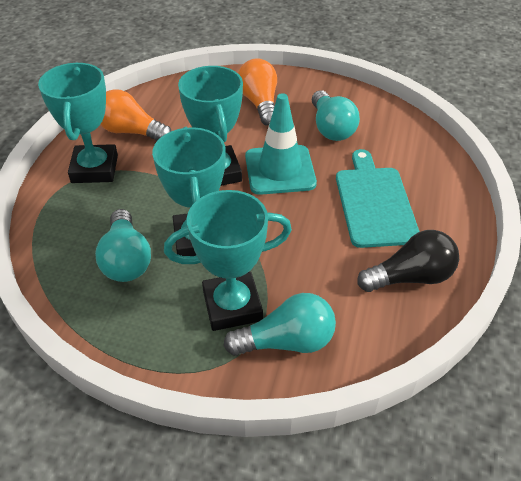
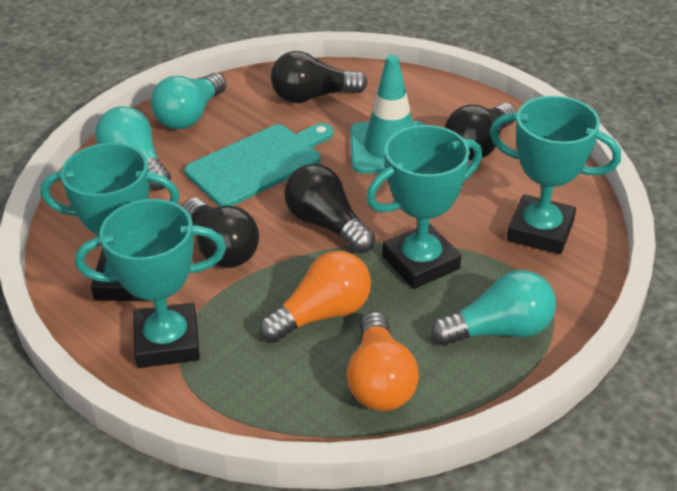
black light bulb: [357,230,459,292] = 1 -> [182,198,259,268] [271,51,368,103] [284,164,375,253] [444,103,517,160] = 4

